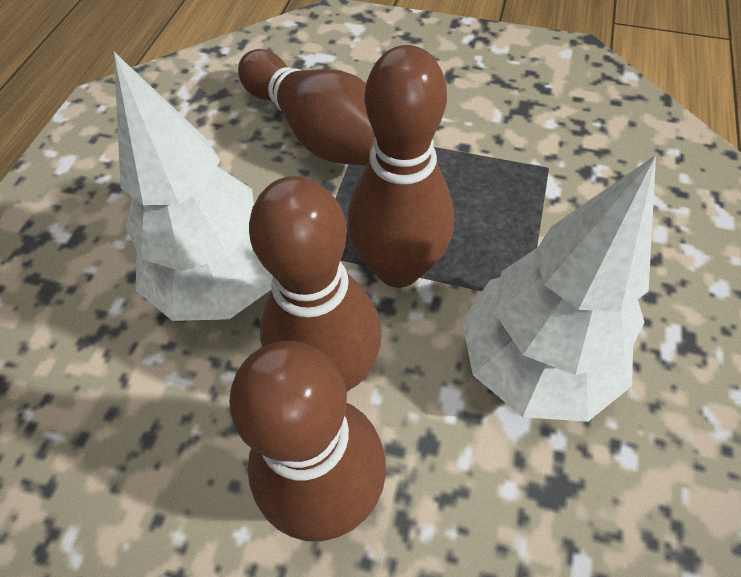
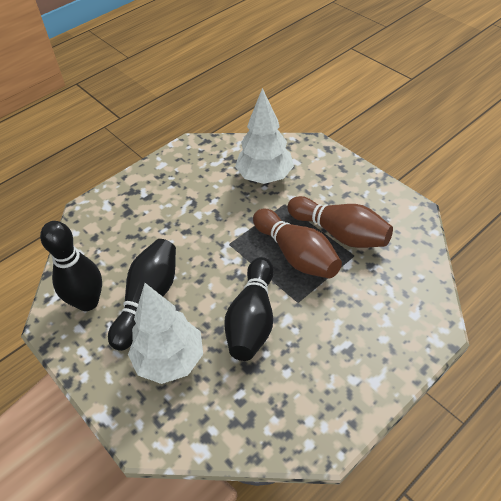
black bowling pin: none = 0 -> [40,221,102,311] [108,239,176,351] [224,257,274,361] = 3
brown bowling pin: [229,341,386,541] [238,49,375,166] [249,176,382,392] [348,45,454,288] = 4 -> [253,209,342,278] [287,196,393,248] = 2

